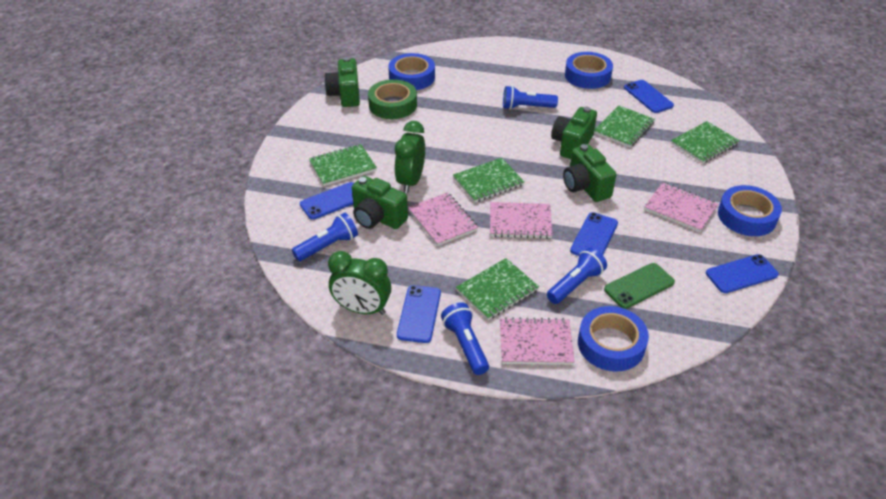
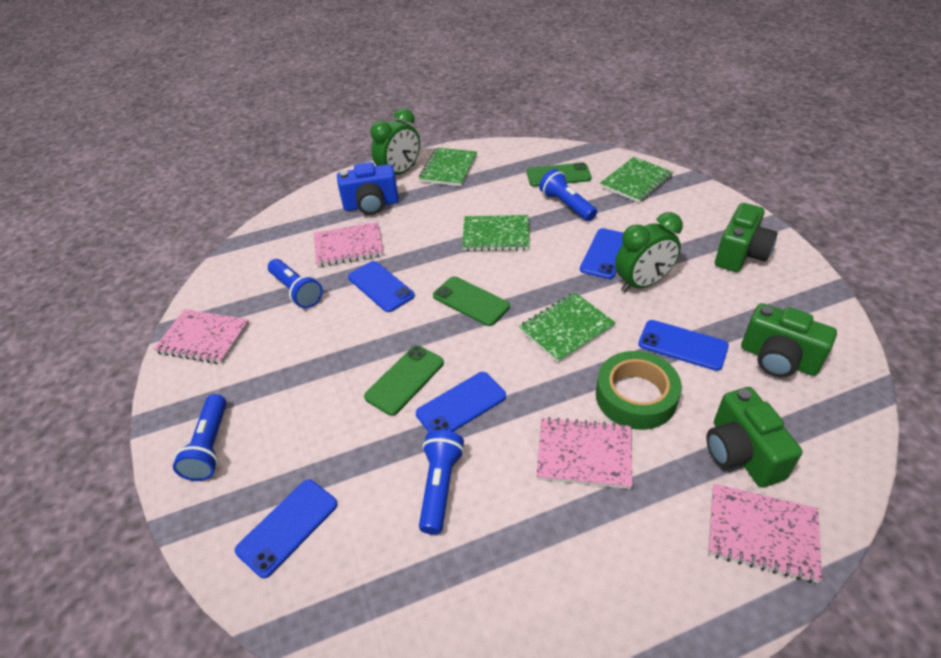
blue camera: none = 0 -> [337,162,399,215] = 1
blue tape: [388,53,435,90] [565,52,613,89] [578,306,649,372] [718,185,782,236] = 4 -> none = 0
green camera: [324,57,360,107] [352,176,408,229] [551,107,597,159] [563,144,617,202] = 4 -> [706,387,802,487] [715,203,778,272] [741,303,837,378] = 3
green notebook: [309,144,377,186] [453,158,525,203] [456,258,539,320] [594,106,655,147] [671,121,740,164] = 5 -> [419,147,477,186] [462,215,530,251] [519,292,616,363] [600,157,673,203] = 4
green phone: [604,263,675,309] = 1 -> [364,345,444,416] [433,276,510,326] [527,162,591,187] = 3

